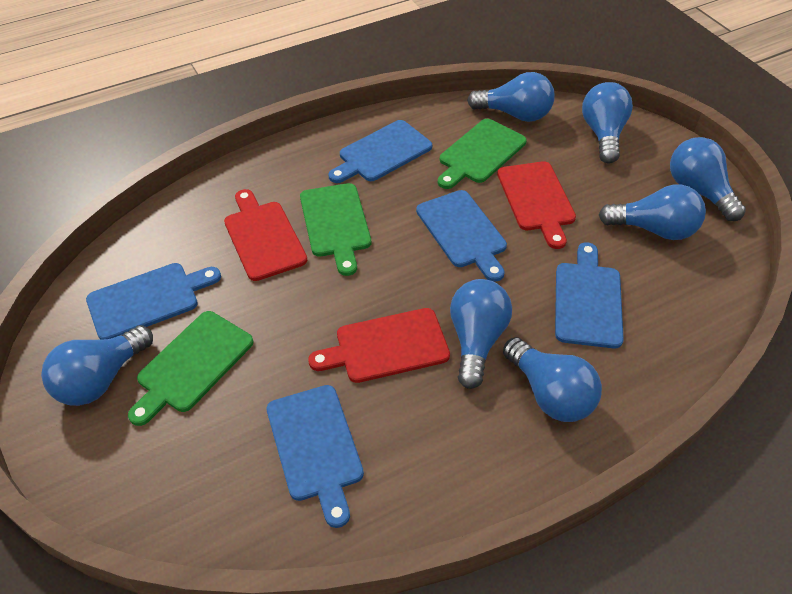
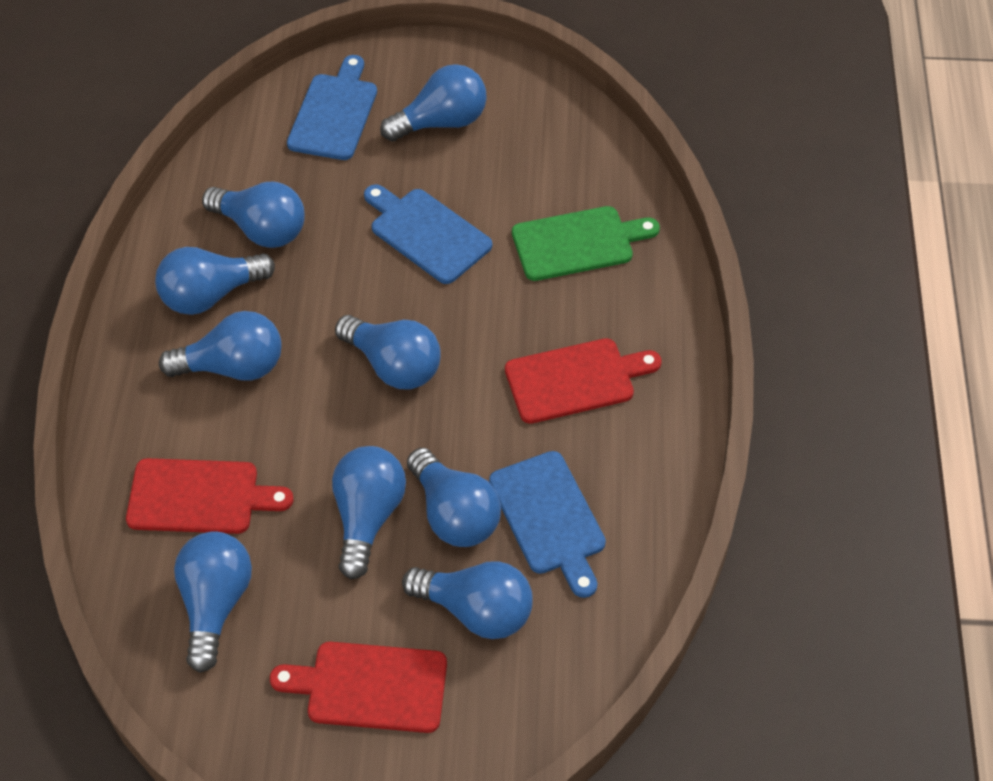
blue cutting board: [86,263,221,340] [267,385,364,528] [328,120,432,183] [416,190,507,282] [555,242,624,348] = 5 -> [287,55,377,160] [364,184,492,284] [489,451,606,598] = 3
blue light bulb: [41,325,153,406] [450,279,512,389] [467,72,555,122] [503,337,602,422] [582,82,633,163] [599,185,706,240] [670,137,746,221] = 7 -> [155,247,275,315] [159,311,282,380] [174,531,252,673] [202,182,305,248] [332,446,406,579] [335,315,441,390] [380,64,487,141] [402,561,533,639] [407,448,501,547] = 9
green cutting board: [128,311,254,426] [300,183,371,276] [438,119,527,189] = 3 -> [512,206,660,281] = 1

